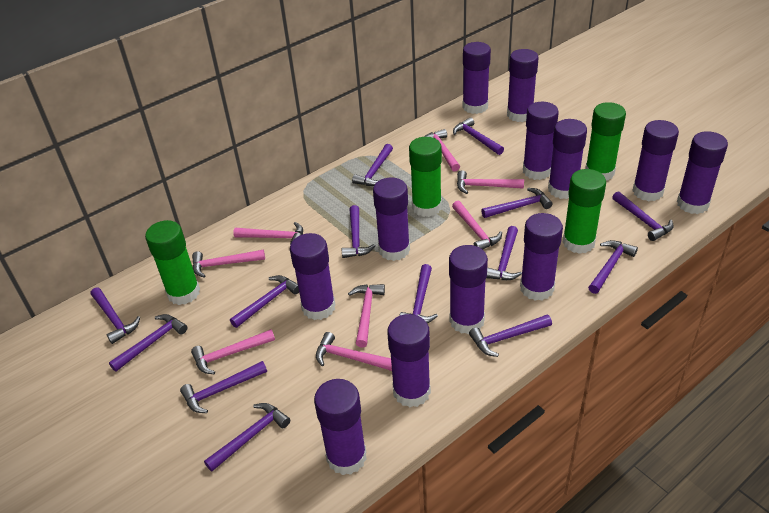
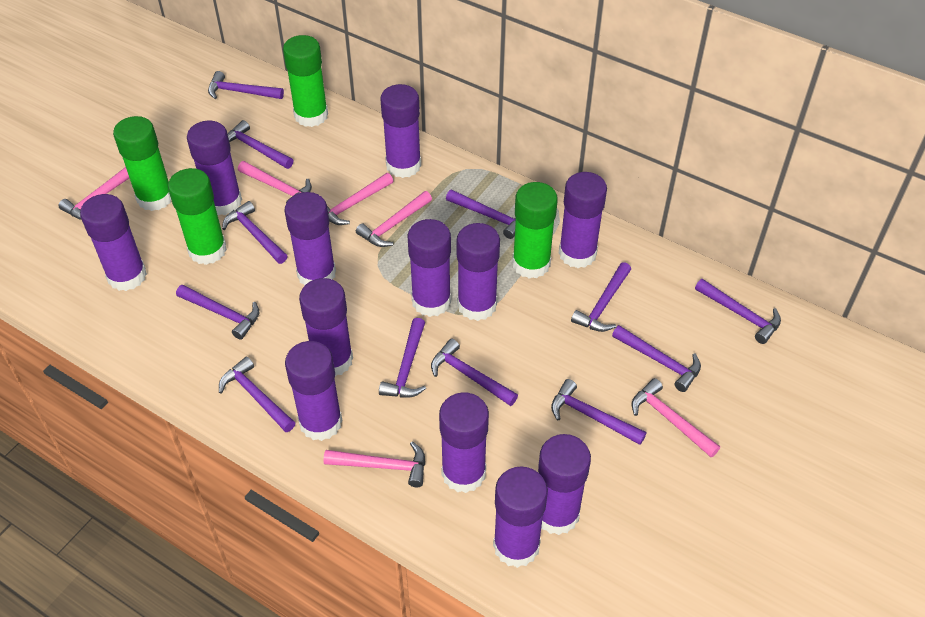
pink hammer: [191,330,275,374] [192,250,265,277] [233,222,303,245] [316,332,392,371] [348,284,385,347] [424,129,460,172] [452,201,502,250] [457,170,524,194] = 8 -> [59,167,129,220] [238,161,312,203] [324,441,425,487] [327,173,393,225] [356,191,432,247] [632,378,720,457] = 6
purple hammer: [91,287,140,344] [109,314,188,372] [180,361,267,413] [204,403,290,471] [230,275,299,328] [342,205,375,258] [352,144,393,186] [400,264,438,323] [453,117,504,155] [469,315,552,357] [481,188,553,218] [486,226,522,280] [588,240,638,294] [612,191,674,241] = 14 -> [176,285,259,340] [208,71,284,99] [219,357,296,432] [222,201,287,264] [228,120,293,169] [379,318,426,398] [431,339,518,406] [446,189,516,239] [551,379,646,445] [571,262,631,332] [612,325,701,392] [695,279,781,344] = 12

